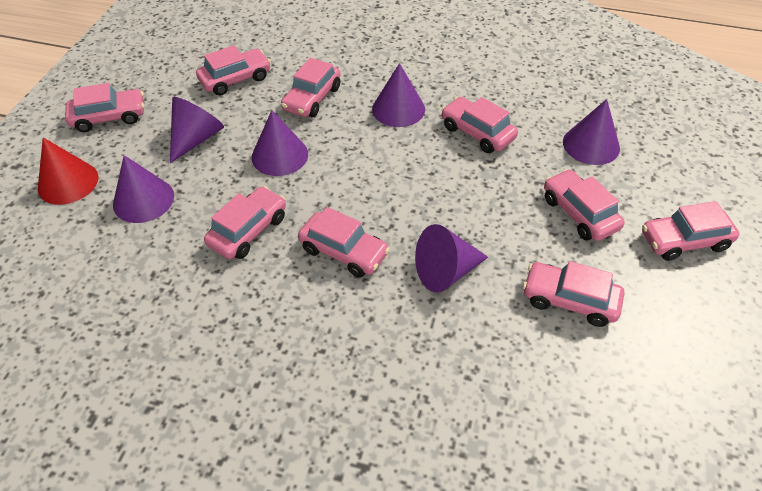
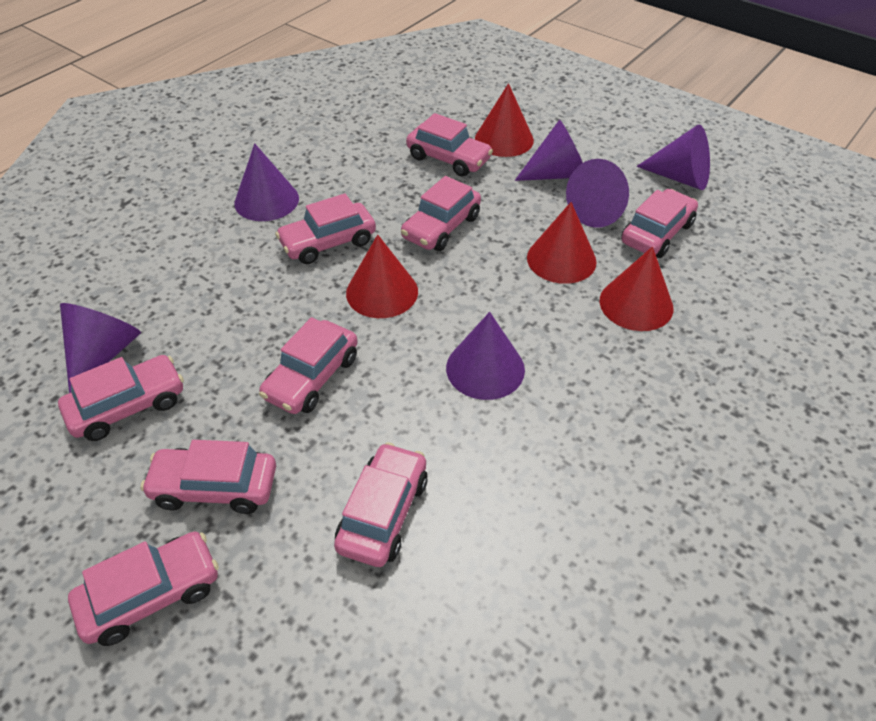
red cone: [38,138,98,205] = 1 -> [346,235,418,318] [475,83,534,157] [527,202,597,284] [600,247,674,331] = 4

